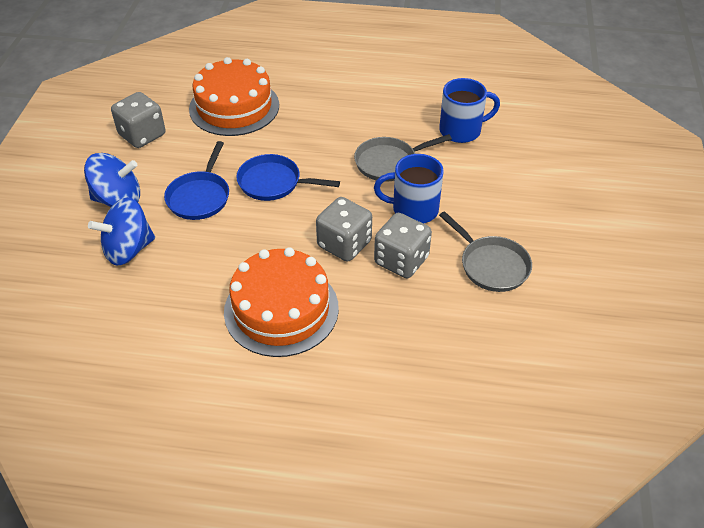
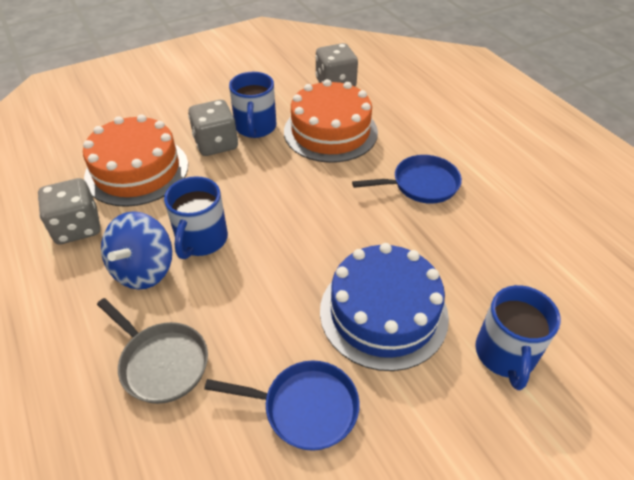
blue cake: none = 0 -> [320,243,449,371] = 1
blue mug: [374,154,444,224] [439,78,500,143] = 2 -> [164,176,228,259] [229,72,277,138] [475,285,561,390] = 3
blue spinning top: [84,153,140,207] [88,197,155,266] = 2 -> [101,211,172,290] = 1
grey pan: [354,134,452,182] [439,211,532,292] = 2 -> [97,298,208,404] = 1

